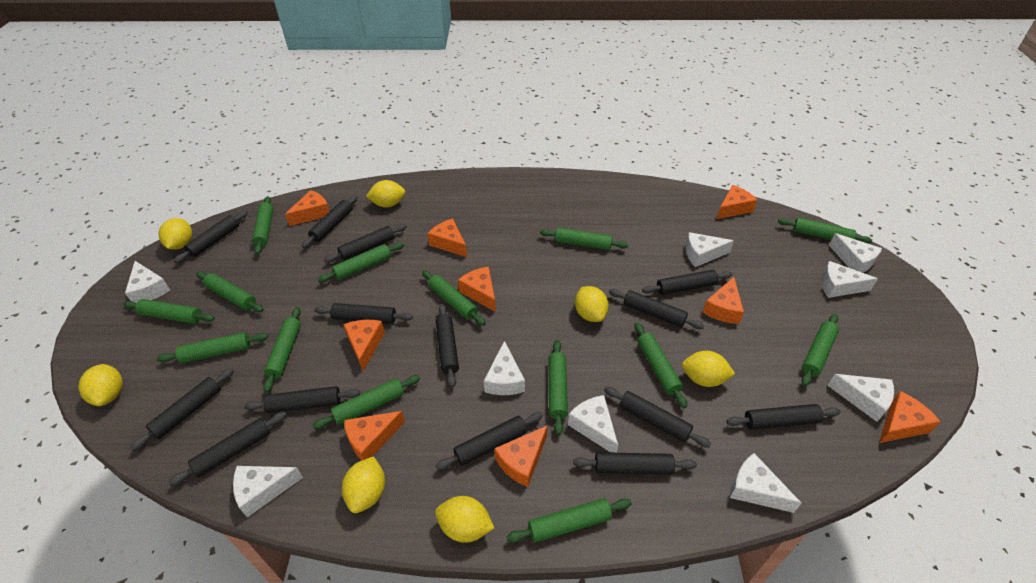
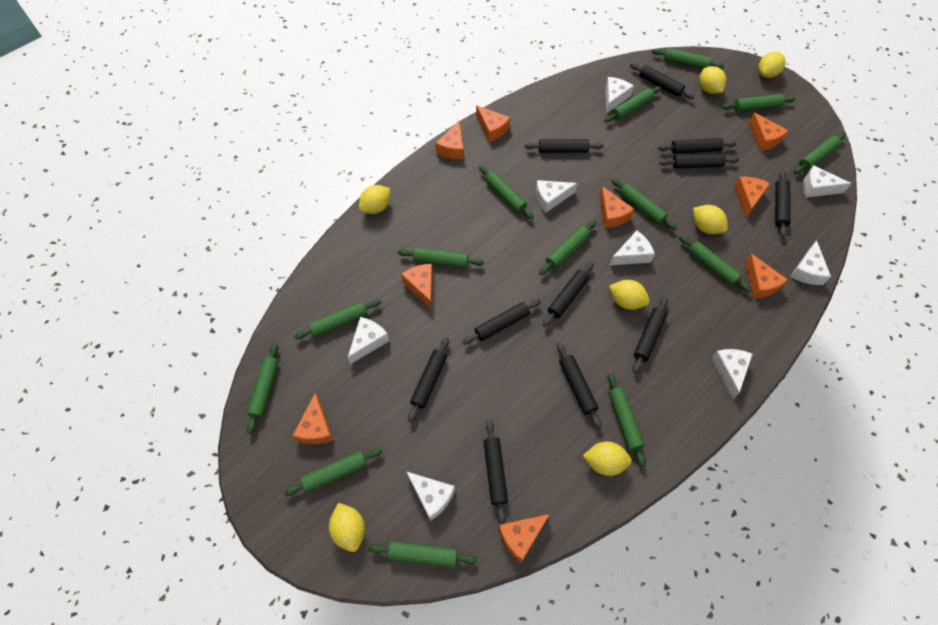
black rolling pin: [130,368,234,451] [168,412,287,486] [174,210,248,263] [244,386,360,413] [302,195,358,248] [314,303,413,324] [324,224,407,263] [436,304,459,388] [436,412,543,470] [573,452,697,475] [604,387,711,448] [609,289,704,329] [642,270,732,295] [727,404,841,430] = 14 -> [408,337,449,423] [462,299,541,345] [484,421,508,524] [525,139,603,153] [543,262,594,327] [557,343,602,429] [630,63,695,99] [633,297,668,373] [658,138,737,154] [659,153,739,169] [775,170,791,237] = 11
white cheese: [125,261,170,303] [233,466,303,517] [484,341,525,395] [568,395,618,453] [685,232,734,267] [730,453,801,513] [821,261,878,298] [827,374,894,422] [829,233,882,273] = 9 -> [348,317,389,364] [406,471,455,521] [536,180,577,212] [605,77,634,114] [610,231,655,265] [711,349,753,399] [790,241,831,285] [803,165,852,198] = 8

